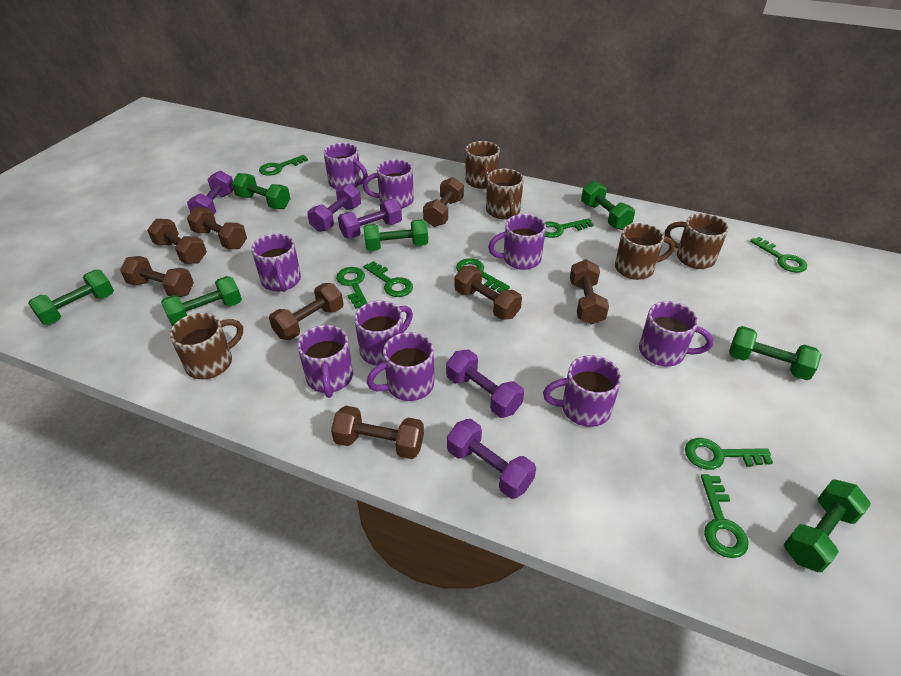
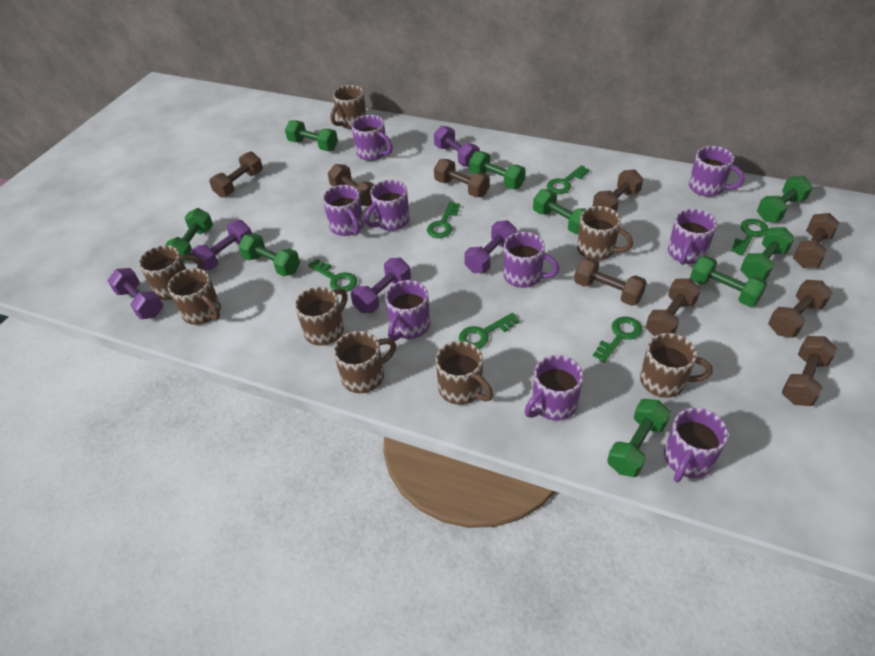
brown dumbbell: [120,256,194,297] [147,219,207,264] [187,207,247,249] [269,283,344,340] [331,406,424,459] [423,177,464,227] [455,266,522,320] [570,259,609,325] = 8 -> [209,151,263,197] [328,164,375,206] [434,159,490,197] [574,257,647,306] [592,169,643,212] [646,278,701,336] [768,280,832,338] [781,336,837,406] [793,213,840,268] = 9
brown mug: [170,313,243,379] [465,141,500,189] [486,169,524,219] [615,223,675,280] [665,213,729,269] = 5 -> [139,245,203,300] [168,268,221,325] [295,287,348,346] [330,85,366,129] [334,331,396,393] [436,341,493,405] [577,206,633,260] [640,333,713,398] = 8
green dumbbell: [28,270,114,325] [161,276,242,326] [232,173,291,209] [363,219,428,251] [581,181,635,230] [729,326,821,380] [783,479,871,572] = 7 -> [165,208,213,263] [238,233,300,276] [285,120,338,151] [469,151,526,189] [533,189,586,234] [607,399,671,477] [690,256,767,307] [740,227,795,280] [757,176,813,222] = 9
green key: [259,155,308,176] [336,267,367,309] [363,261,413,297] [456,258,510,293] [545,218,594,238] [685,438,773,470] [701,474,748,558] [750,237,807,273] = 8 -> [308,259,357,292] [427,201,460,238] [459,313,519,349] [547,165,589,194] [593,316,642,363] [731,219,768,256] = 6

